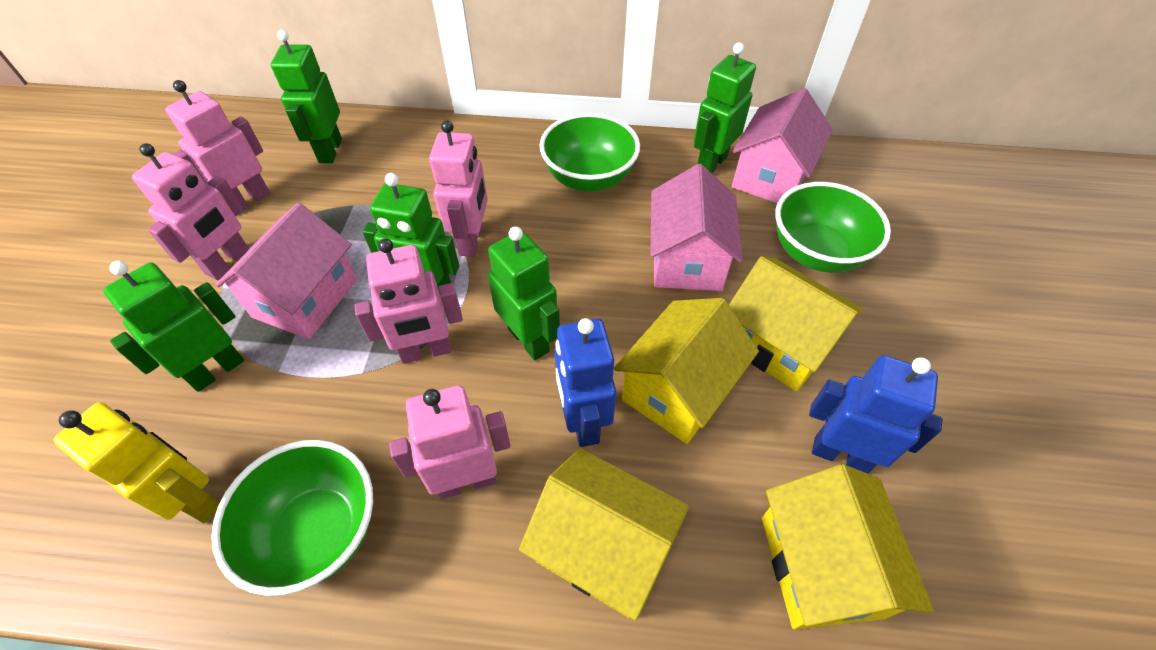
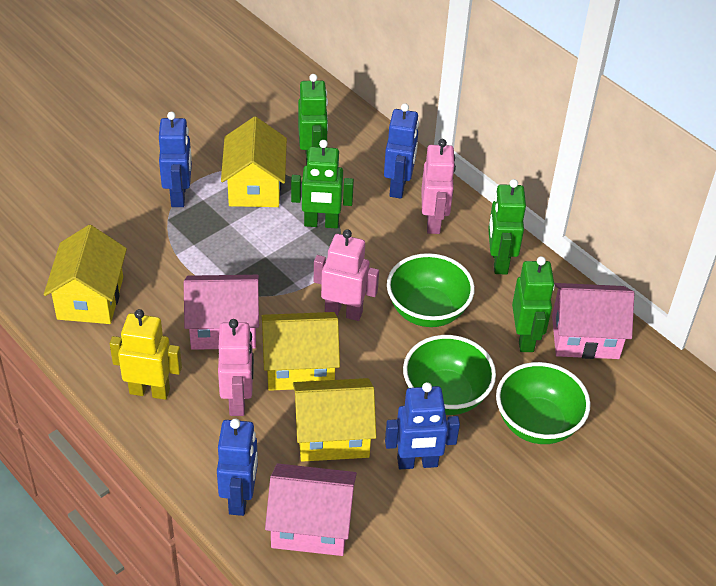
blue robot: [555,318,617,447] [809,355,942,474] = 2 -> [159,112,192,207] [217,419,258,516] [384,103,419,198] [385,382,460,469] = 4
green robot: [103,261,244,392] [271,30,342,163] [362,173,459,293] [488,227,560,360] [694,43,756,173] = 5 -> [291,140,354,228] [298,74,328,165] [488,179,526,275] [512,256,555,352] = 4
pink robot: [132,143,249,280] [165,80,270,211] [355,238,463,364] [389,386,511,499] [429,120,488,257] = 5 -> [218,319,254,416] [314,229,379,321] [421,139,456,234] = 3

